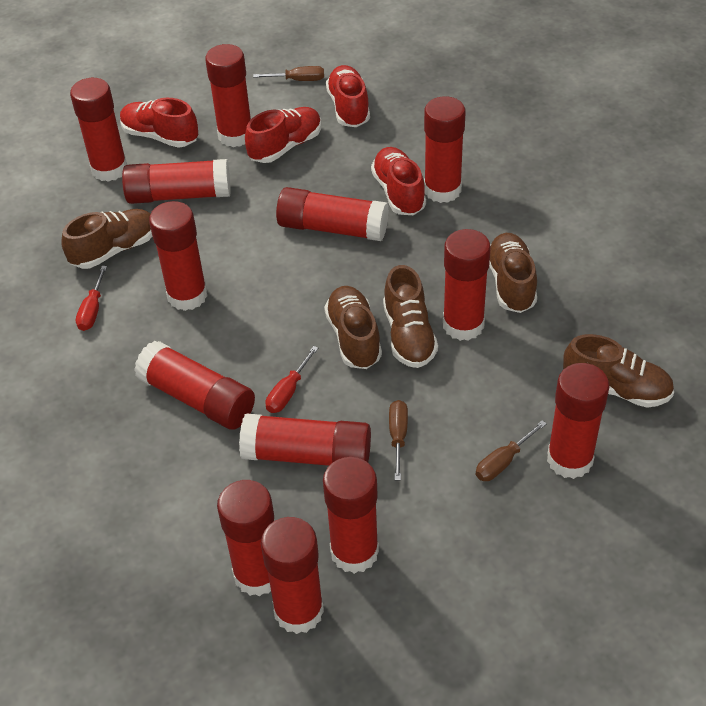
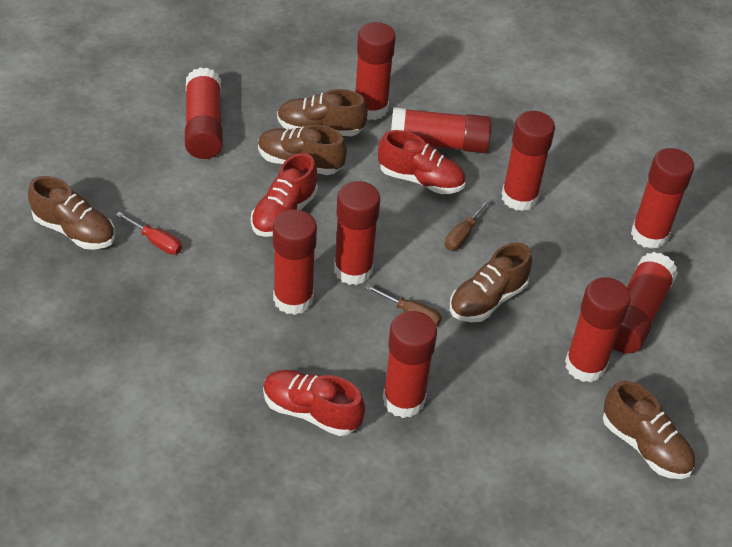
brown screwdriver: [253,66,324,81] [389,400,408,480] [476,420,547,481] = 3 -> [365,285,442,327] [445,200,490,251] = 2
red glue stick: [70,78,127,182] [122,159,231,204] [134,340,255,430] [149,201,207,311] [205,44,251,147] [217,480,274,596] [239,414,371,466] [261,517,324,634] [276,187,389,241] [323,457,379,574] [424,96,466,203] [443,229,491,341] [547,363,609,479] = 13 -> [185,67,223,159] [273,209,317,315] [334,181,380,285] [356,22,396,120] [383,311,437,418] [391,107,491,153] [502,111,555,211] [565,277,631,383] [613,252,678,354] [631,148,694,249] = 10
red screwdriver: [76,266,107,331] [265,346,318,413] = 2 -> [116,212,182,255] = 1
red shoe: [120,98,198,148] [245,107,321,163] [326,65,370,127] [371,147,426,215] = 4 -> [251,153,318,237] [263,370,365,436] [378,130,465,194] = 3

